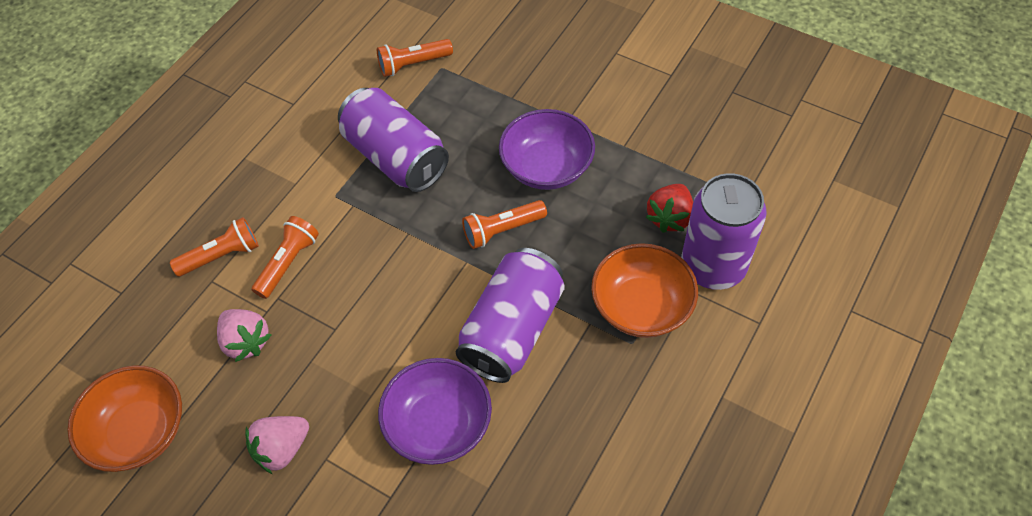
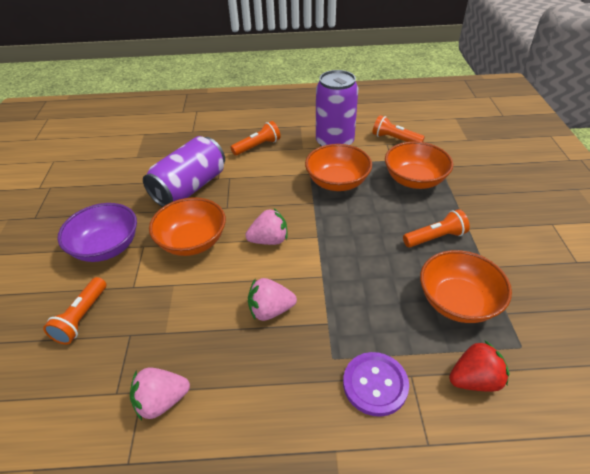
orange bowl: [67,365,182,472] [591,243,698,338] = 2 -> [149,197,226,256] [305,144,372,191] [385,141,453,189] [420,250,512,323] = 4
pink strawberry: [217,309,271,362] [245,416,309,474] = 2 -> [130,367,190,421] [245,209,287,245] [248,278,297,321] = 3
purple bowl: [378,358,492,465] [499,109,595,190] = 2 -> [58,203,137,262] = 1
purple button: none = 0 -> [343,352,409,417] = 1
purple can: [338,88,449,192] [456,248,565,383] [681,173,767,290] = 3 -> [143,136,225,207] [316,70,358,146] = 2

